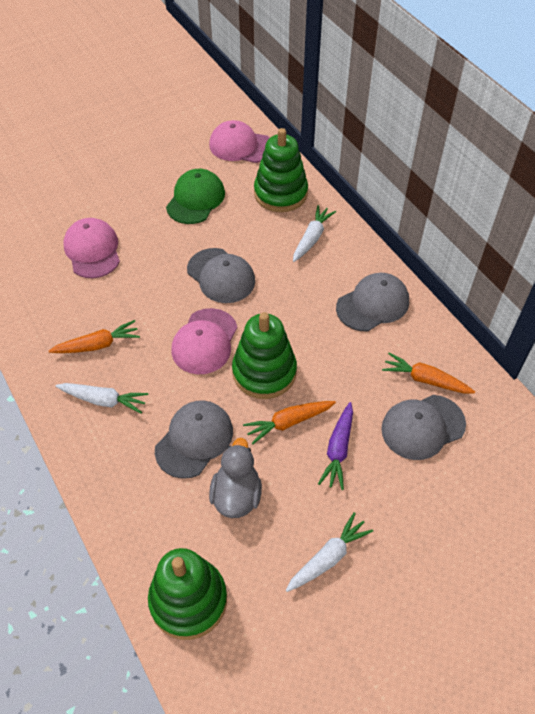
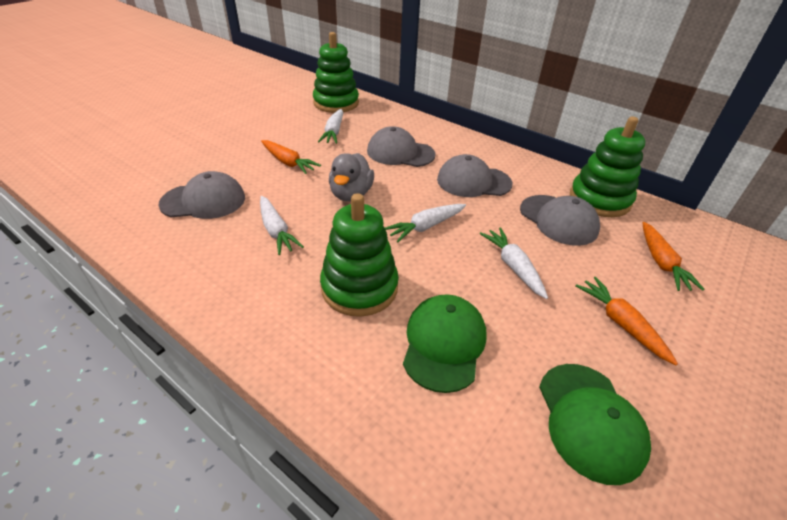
green cap: [166,169,225,224] = 1 -> [403,294,487,393] [539,364,651,485] = 2
pink cap: [63,218,120,278] [172,308,237,374] [209,120,270,163] = 3 -> none = 0
purple carrot: [318,402,353,490] = 1 -> none = 0
white carrot: [56,383,148,414] [286,512,373,592] [293,205,336,262] = 3 -> [260,196,304,255] [318,109,343,144] [385,204,466,242] [480,228,548,299] = 4

